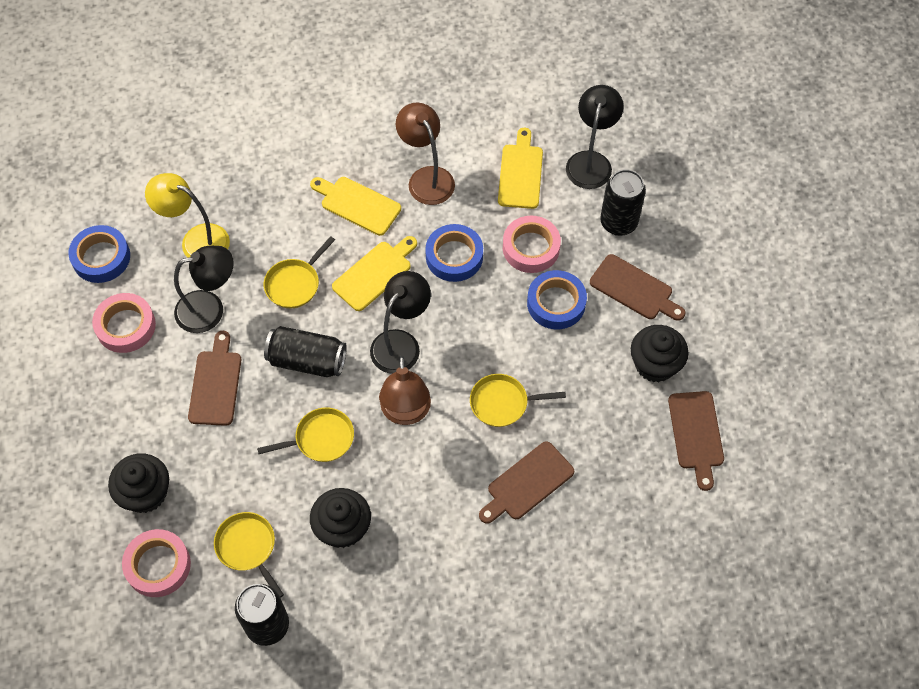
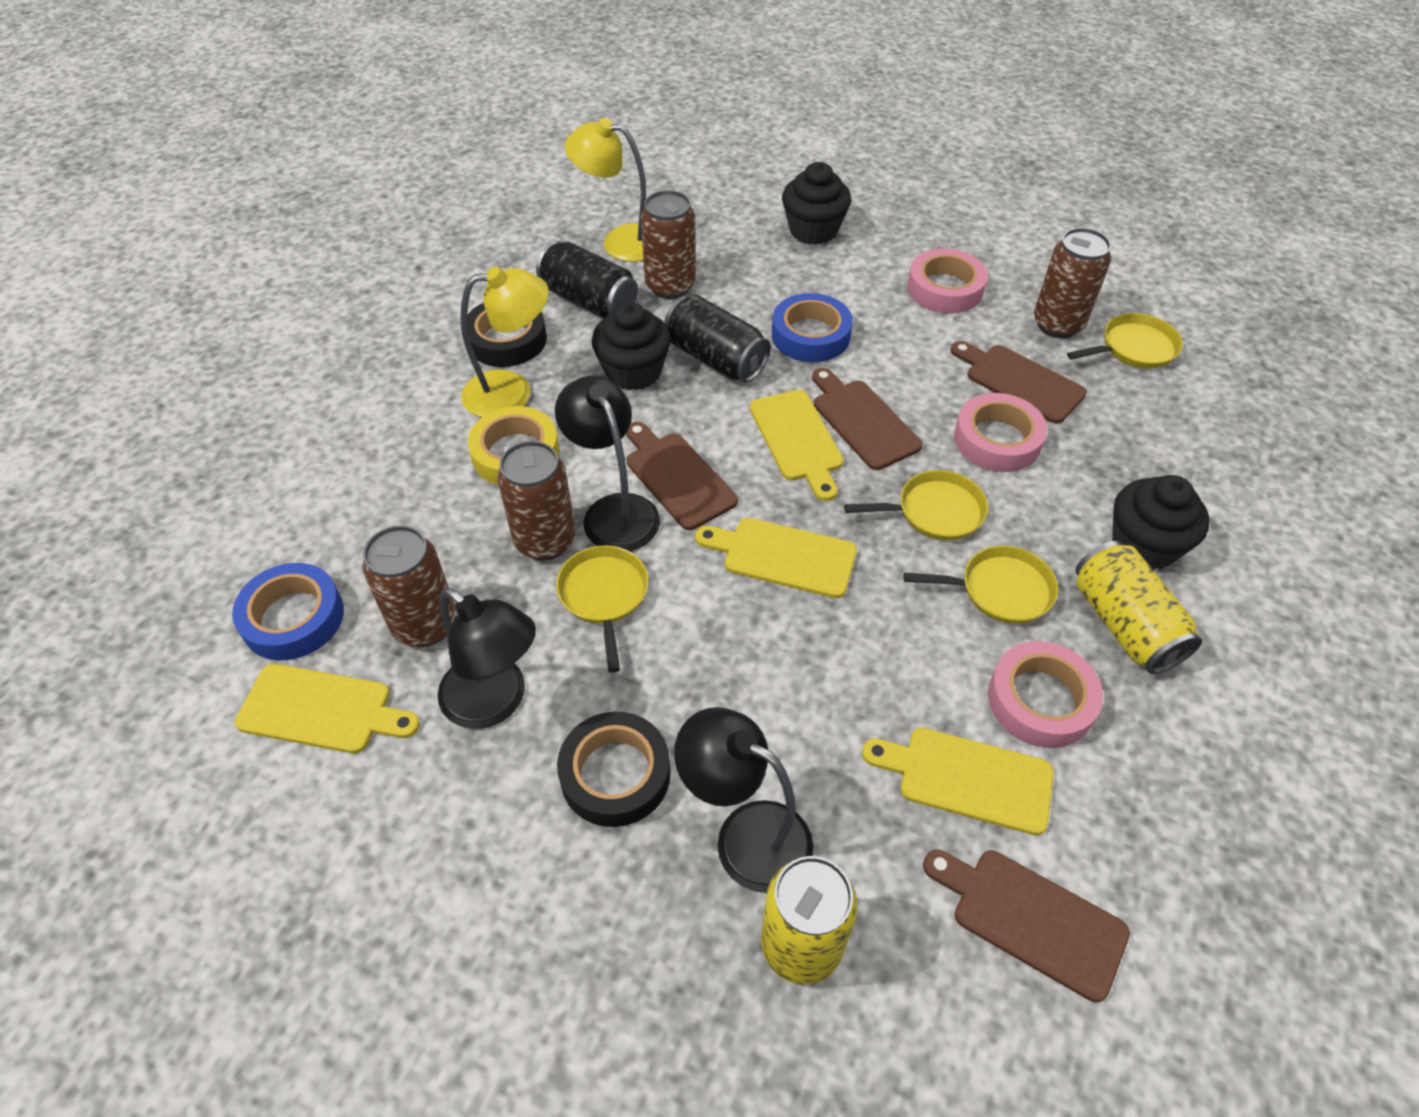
black can: [235,584,289,646] [264,326,347,377] [600,169,646,236] = 3 -> [536,241,638,319] [664,295,771,382] = 2
black tape: none = 0 -> [467,303,547,367] [557,712,670,827] = 2
blue tape: [68,225,130,283] [425,224,483,282] [527,270,587,329] = 3 -> [232,563,344,660] [772,293,853,362] = 2
brown can: none = 0 -> [363,525,457,647] [497,441,575,560] [641,190,696,299] [1034,228,1111,338] = 4
brown lamp: [379,356,431,425] [396,103,455,205] = 2 -> none = 0
yellow can: none = 0 -> [761,856,858,985] [1075,541,1202,674] = 2
yellow cutting board: [310,177,401,236] [332,236,417,311] [498,128,543,209] = 3 -> [235,664,420,753] [695,518,857,598] [750,390,844,501] [862,728,1054,835] = 4
yellow lamp: [145,173,230,257] = 1 -> [460,267,549,418] [565,118,646,262] = 2
yellow tape: none = 0 -> [468,406,560,485] = 1

